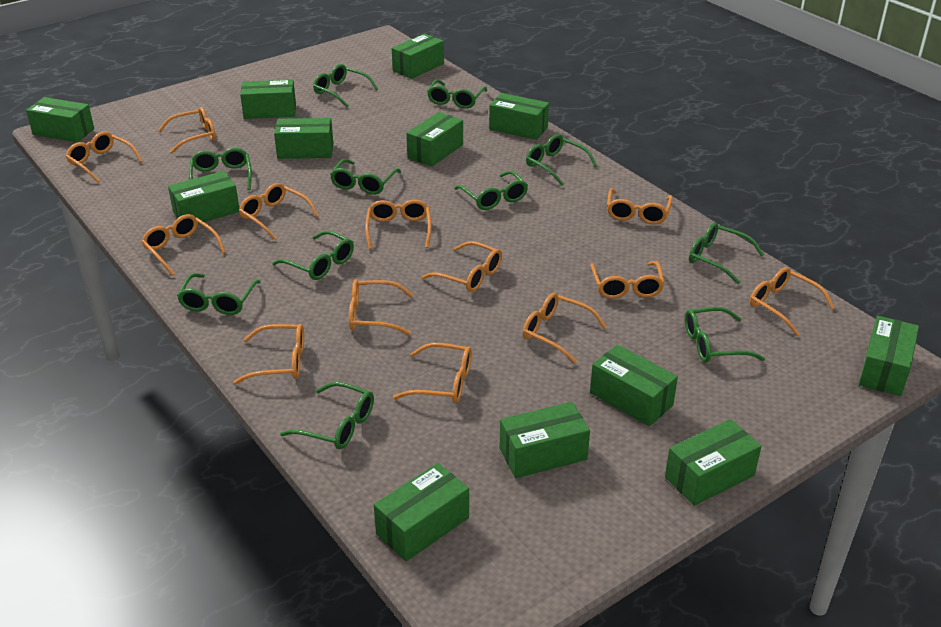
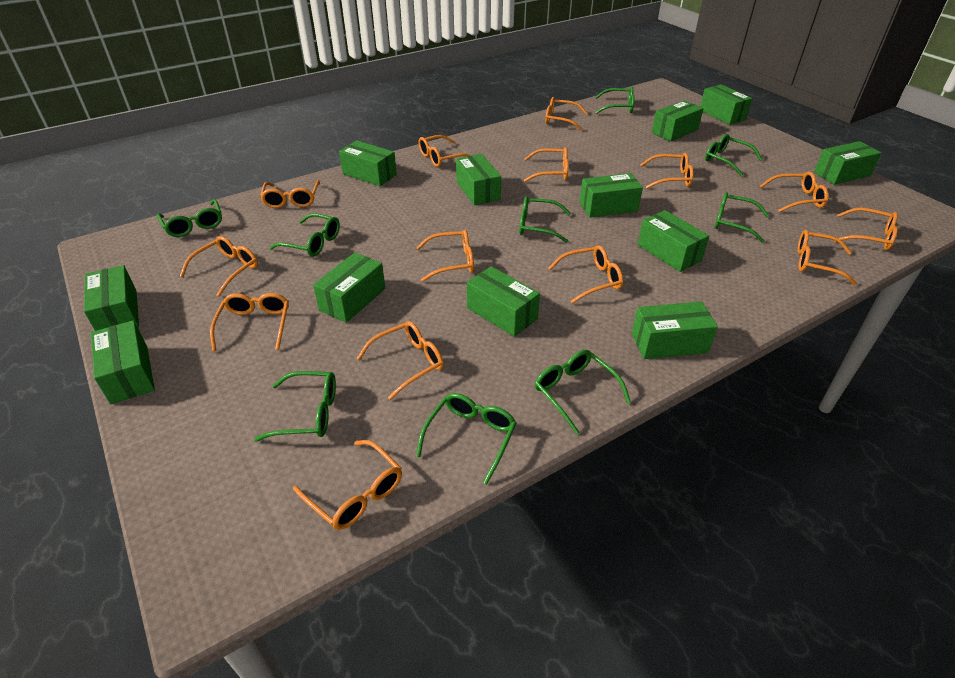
green glasses: [177,273,261,315] [189,148,252,190] [272,231,354,280] [280,382,374,449] [313,64,378,107] [330,159,401,195] [427,79,488,109] [454,171,528,210] [526,134,597,186] [685,307,765,362] [689,222,764,284] = 11 -> [157,199,222,237] [254,371,336,441] [269,213,340,257] [416,393,517,485] [519,196,571,243] [535,350,631,435] [595,87,635,114] [705,134,763,177] [714,192,769,243] = 9
orange glasses: [66,132,143,183] [141,214,226,276] [158,107,216,154] [233,324,304,385] [239,183,319,240] [349,280,414,335] [365,199,432,249] [393,343,472,403] [422,241,502,292] [522,293,607,364] [590,261,665,299] [607,188,673,225] [750,267,835,336] = 13 -> [180,236,258,297] [210,293,289,351] [260,180,320,208] [293,440,402,530] [356,321,444,400] [416,230,474,282] [419,135,471,167] [524,147,569,182] [545,97,587,131] [548,245,623,304] [640,153,694,189] [760,172,829,212] [797,230,857,285] [834,208,898,250] = 14

